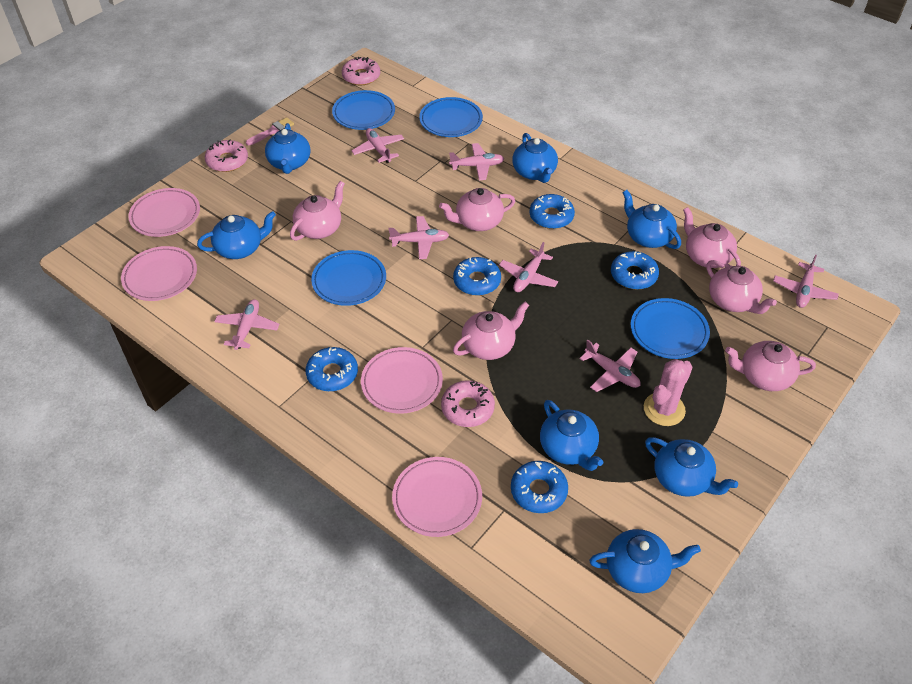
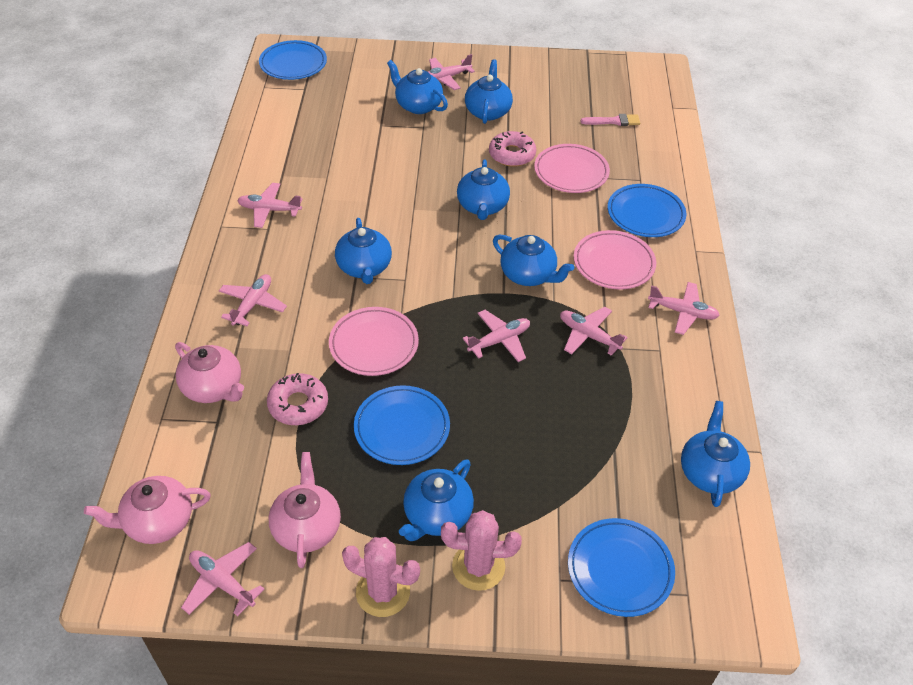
blue donut: [306,347,358,391] [453,257,501,296] [511,461,568,513] [530,194,575,229] [611,251,659,289] = 5 -> none = 0
pink cactus: [644,359,692,426] = 1 -> [342,537,420,617] [441,510,522,591] = 2
pink donut: [205,140,248,172] [342,57,380,85] [441,380,495,427] = 3 -> [267,373,328,425] [489,131,536,167] = 2
pink plate: [121,246,197,301] [128,188,200,237] [361,347,443,414] [392,457,482,537] = 4 -> [329,307,419,376] [534,144,610,193] [574,230,656,289] = 3
pink teapot: [290,181,345,241] [439,188,515,231] [453,302,529,360] [683,207,741,268] [707,260,777,314] [725,341,816,391] = 6 -> [84,476,211,544] [175,342,244,403] [269,452,341,568] = 3

